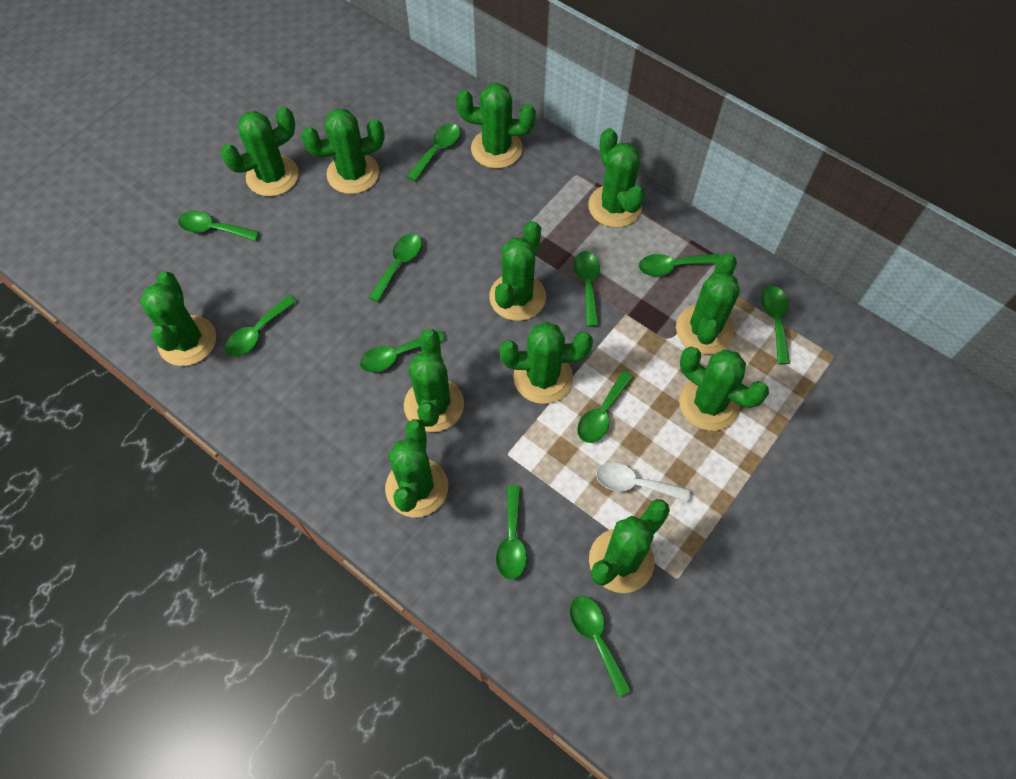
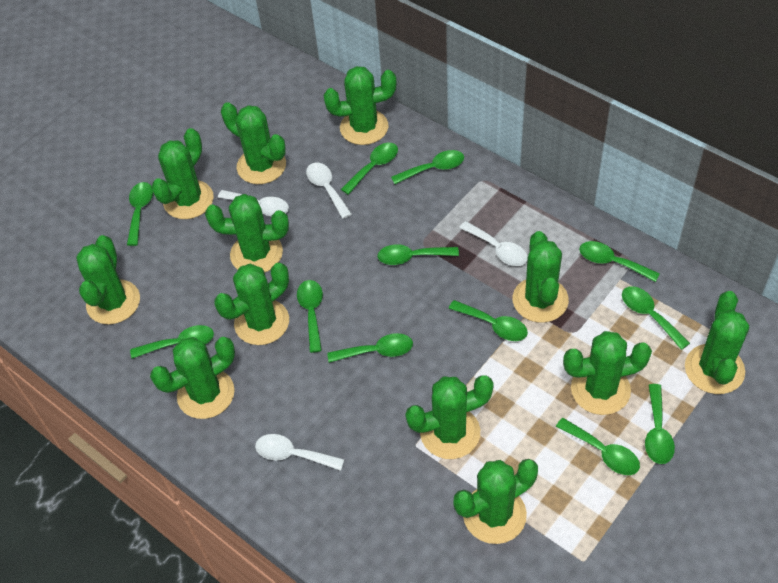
green spoon: [178,211,259,241] [225,295,297,357] [360,331,445,373] [369,234,422,302] [407,124,460,182] [496,485,527,580] [569,596,632,697] [574,251,600,327] [577,370,634,443] [639,254,720,276] [761,286,790,364] = 11 -> [127,182,153,246] [130,325,214,359] [297,280,323,353] [327,333,413,363] [341,143,398,195] [377,244,459,265] [391,150,464,184] [449,300,528,341] [556,418,640,475] [579,241,660,282] [622,286,690,350] [645,384,675,464] = 12
white spoon: [596,462,690,502] = 1 -> [218,190,289,216] [255,434,345,471] [306,163,352,219] [459,221,528,266] = 4

